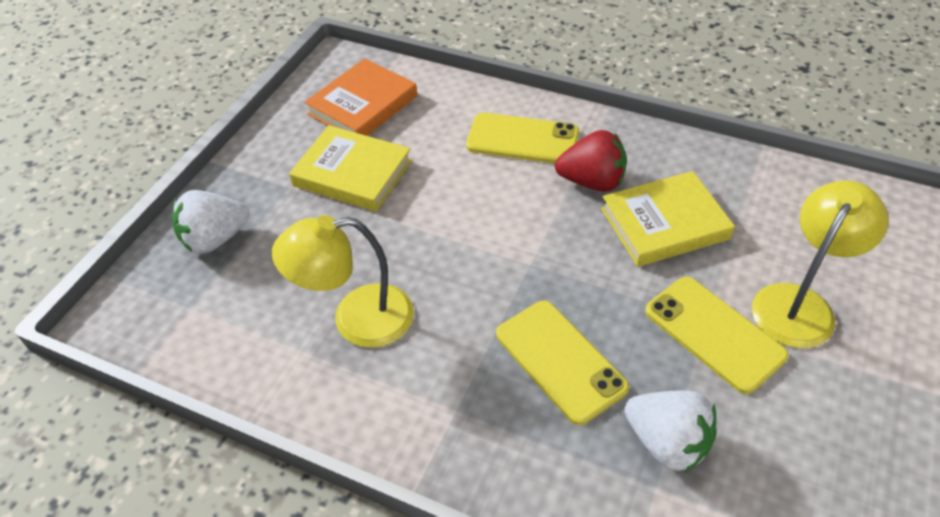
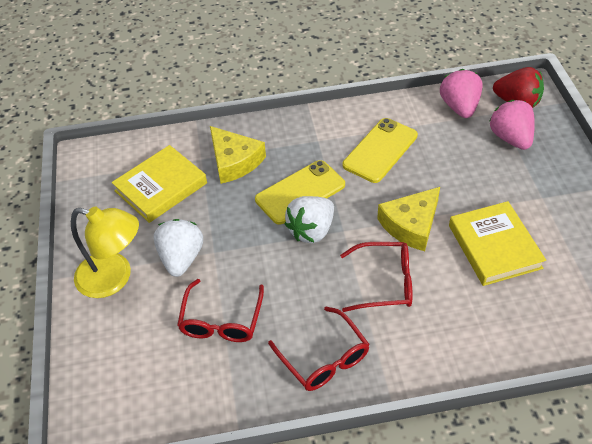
orange book: [304,58,417,136] = 1 -> none = 0
pink strawberry: none = 0 -> [440,69,483,118] [490,100,535,150] = 2
red glasses: none = 0 -> [177,279,264,342] [268,307,370,391] [340,242,413,312] = 3
yellow cheese: none = 0 -> [210,126,266,184] [377,187,440,251] = 2
yellow lamp: [272,215,414,348] [752,180,889,348] = 2 -> [71,206,139,298] = 1
yellow phone: [466,113,579,164] [496,301,629,425] [645,277,788,394] = 3 -> [255,160,345,225] [343,118,418,183] = 2

